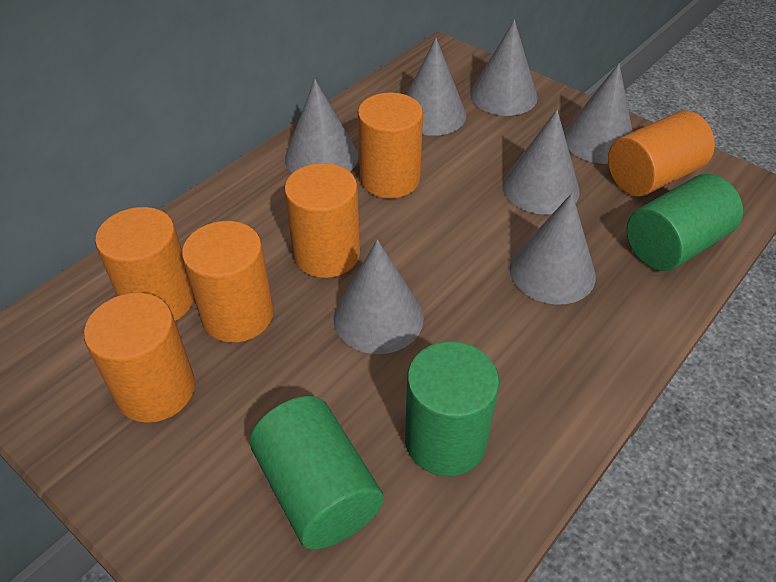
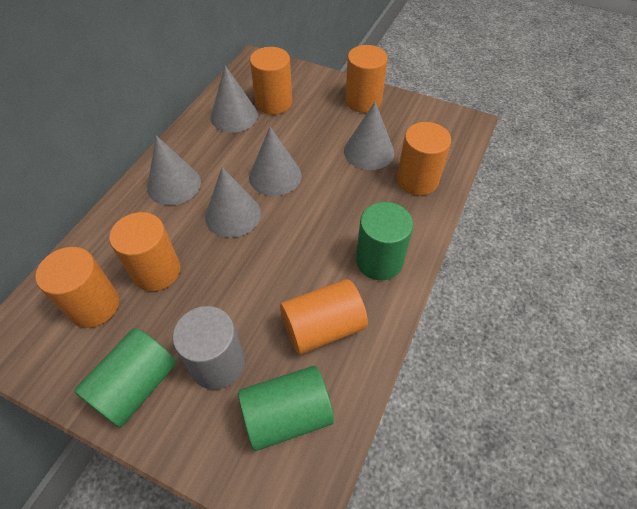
grey cone: [285,79,358,173] [334,239,424,354] [406,38,466,136] [470,19,538,116] [502,110,580,215] [509,193,596,305] [564,63,633,164] = 7 -> [147,135,201,205] [205,167,261,238] [211,65,258,133] [249,127,302,196] [344,102,394,170] = 5
grey cylinder: none = 0 -> [173,306,245,390] = 1

